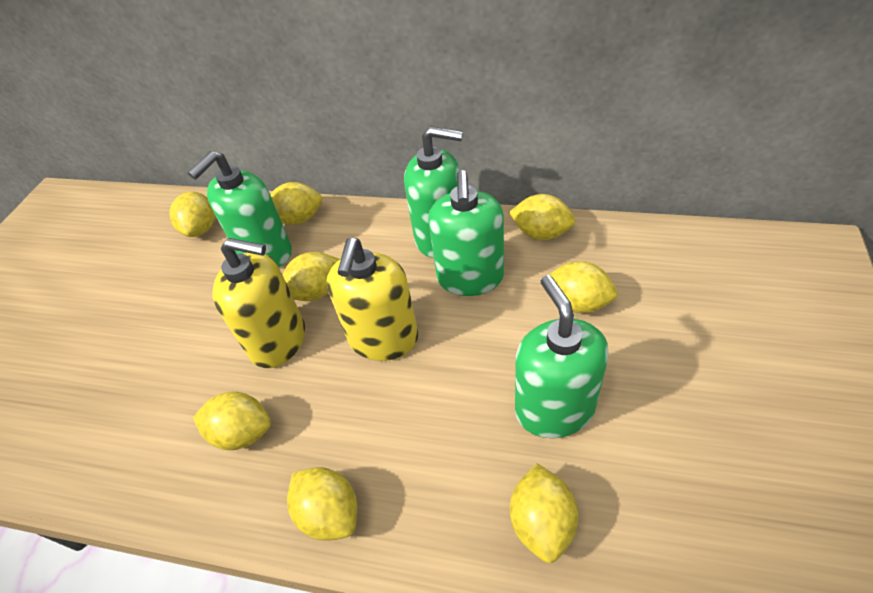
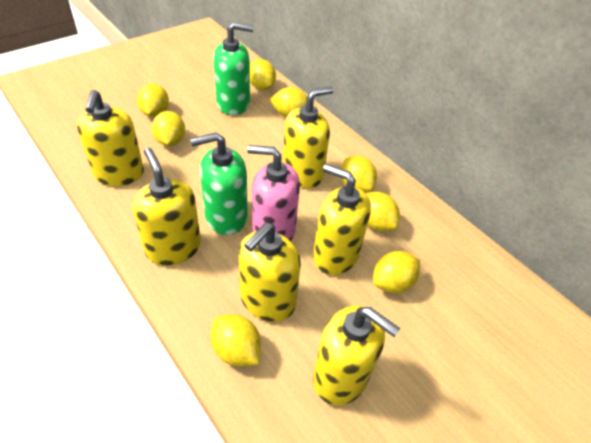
green soap dispenser: [188,151,292,267] [404,126,463,258] [428,170,504,296] [515,275,609,438] = 4 -> [190,132,248,235] [213,22,253,115] = 2
pink soap dispenser: none = 0 -> [247,145,300,241] = 1
yellow soap dispenser: [213,238,305,368] [327,238,418,361] = 2 -> [77,90,144,186] [132,148,201,266] [239,223,301,322] [283,86,334,188] [313,164,371,275] [313,306,400,405] = 6

